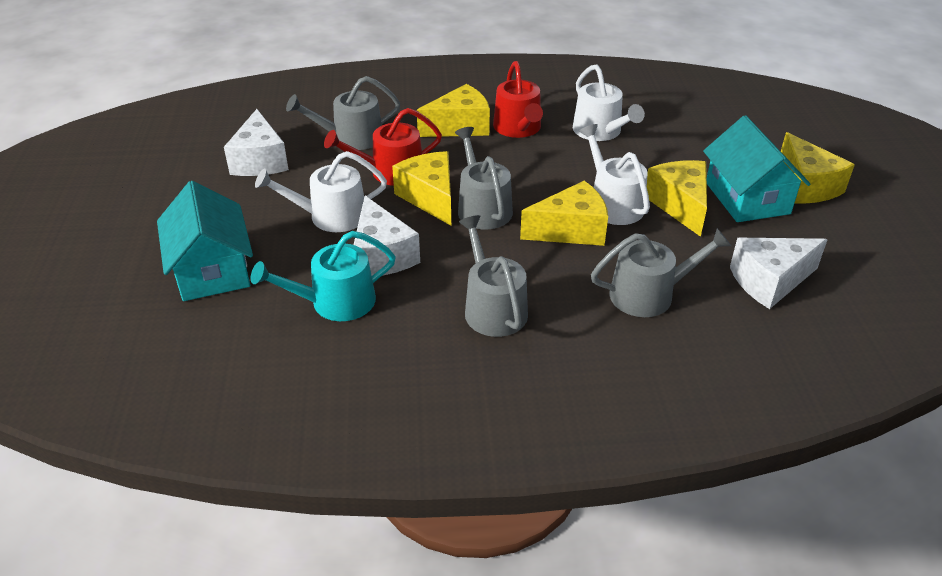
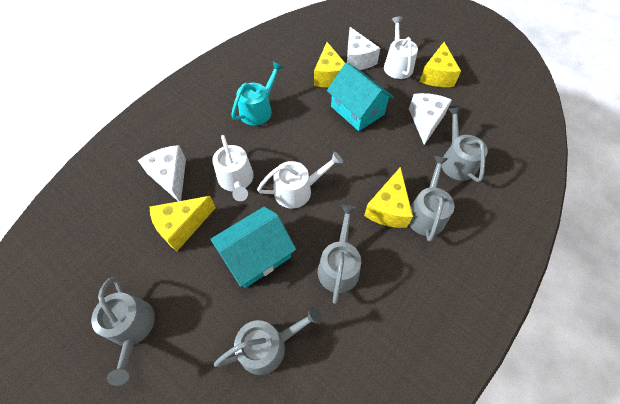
grey watering can: [286,76,400,150] [455,127,513,229] [459,215,528,337] [591,228,731,317] = 4 -> [91,277,155,386] [214,306,322,375] [318,205,361,304] [409,156,455,242] [442,107,488,182] = 5
red watering can: [324,108,442,186] [493,61,543,138] = 2 -> none = 0
yellow cheese: [392,151,451,226] [417,84,490,137] [520,181,608,246] [647,160,707,237] [781,132,855,203] = 5 -> [150,196,216,251] [314,42,345,87] [364,167,413,228] [420,42,461,87] = 4

